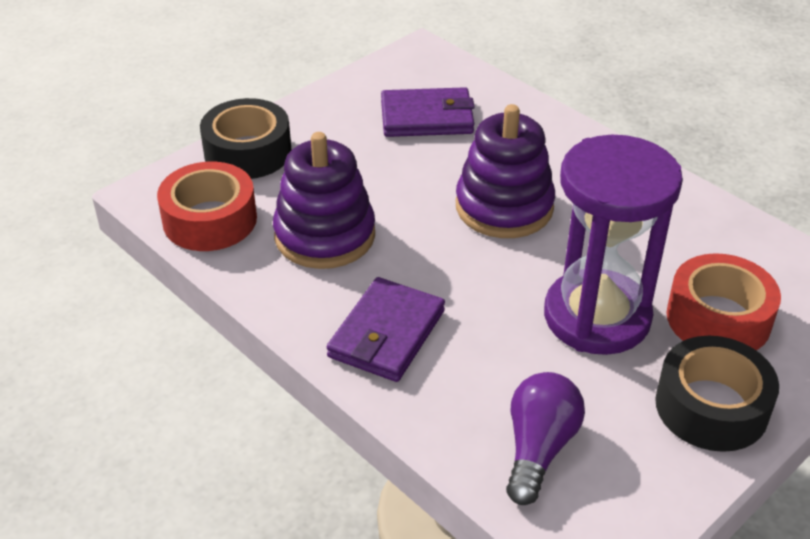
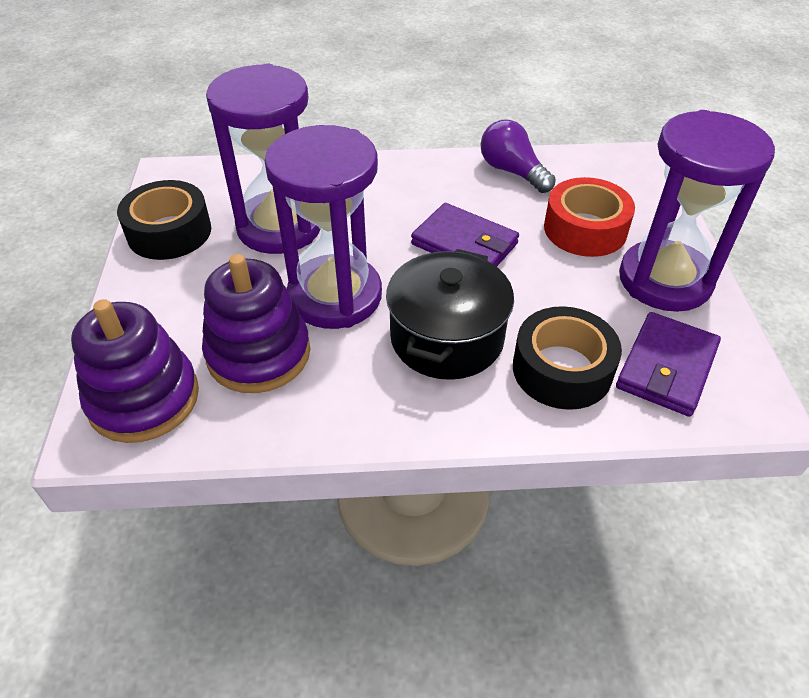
black pot: none = 0 -> [386,249,514,380] = 1
purple hourglass: [544,135,683,355] = 1 -> [206,64,320,254] [264,125,382,329] [619,110,775,312] = 3
red tape: [157,162,257,251] [666,253,781,350] = 2 -> [544,177,635,257] = 1

